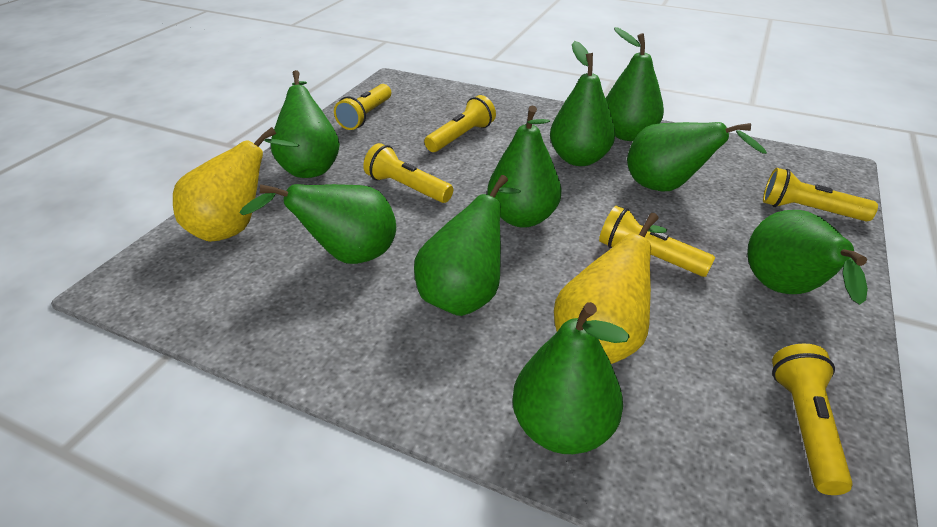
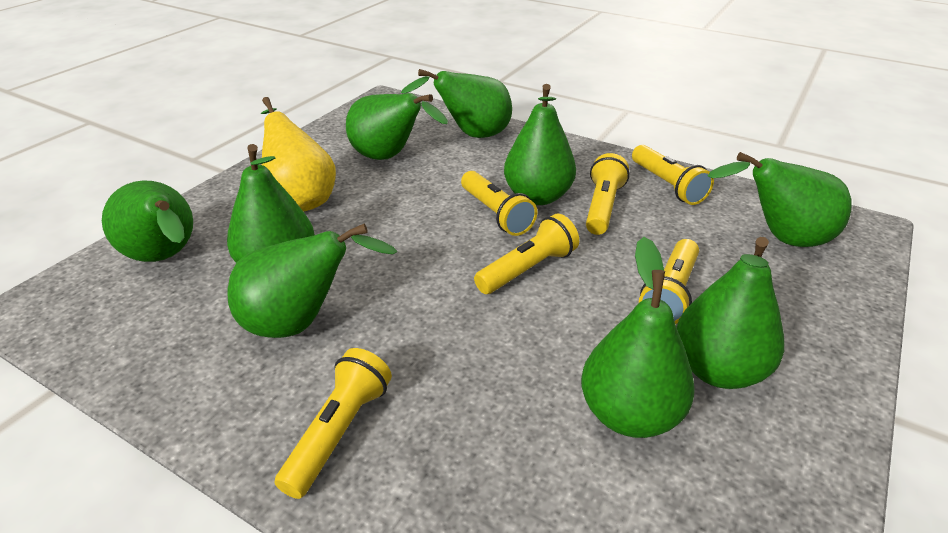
yellow pear: [173,127,299,242] [554,213,667,364] = 2 -> [261,97,336,212] = 1

